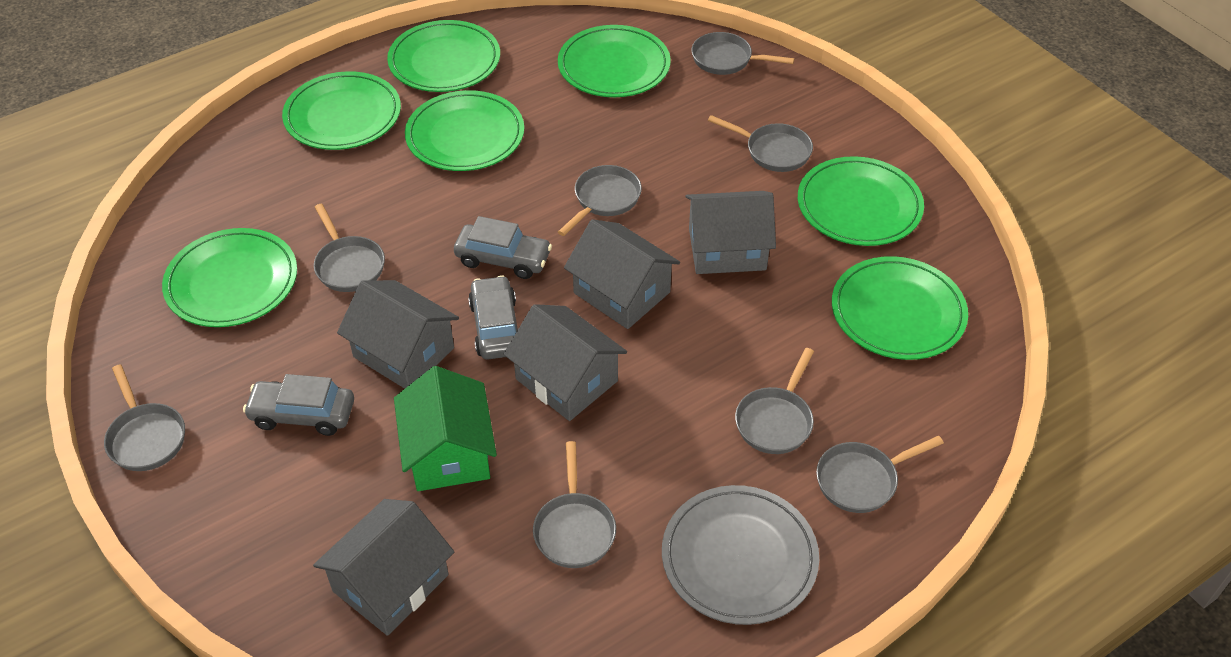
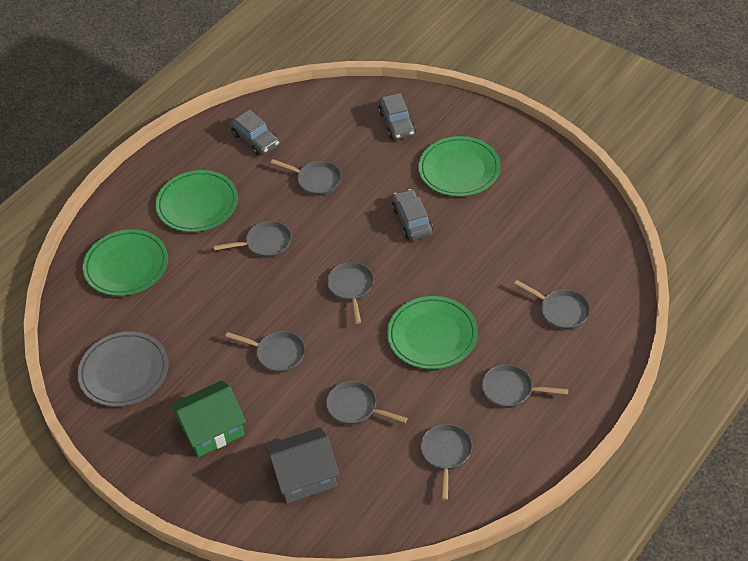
green plate: [162,228,297,327] [282,71,401,150] [387,20,500,92] [405,90,524,171] [558,25,671,97] [798,156,924,246] [832,256,968,360] = 7 -> [83,229,168,296] [156,170,238,232] [387,296,478,369] [419,136,501,197] = 4
grey house: [313,499,454,636] [337,280,459,389] [504,304,627,421] [564,219,680,329] [686,191,776,274] = 5 -> [264,427,339,503] = 1

